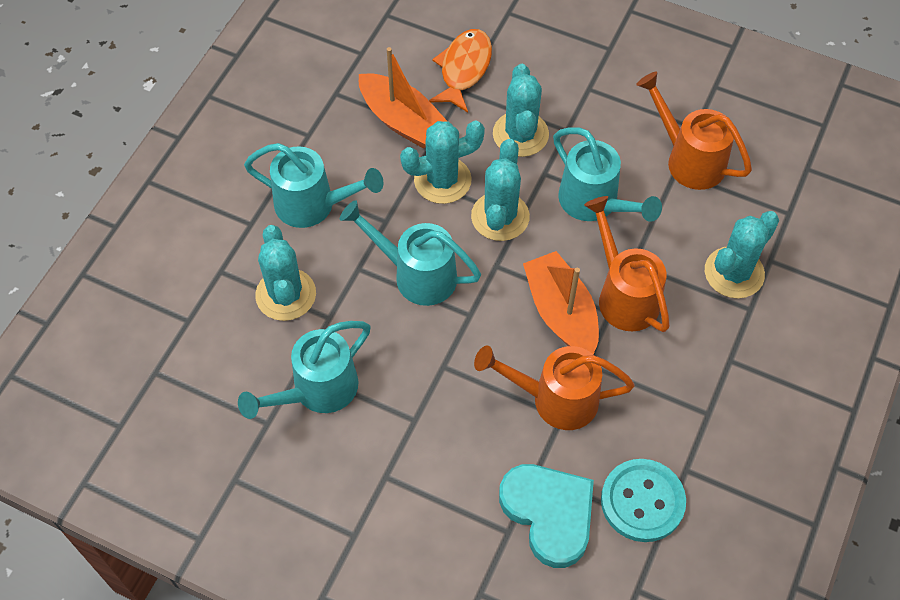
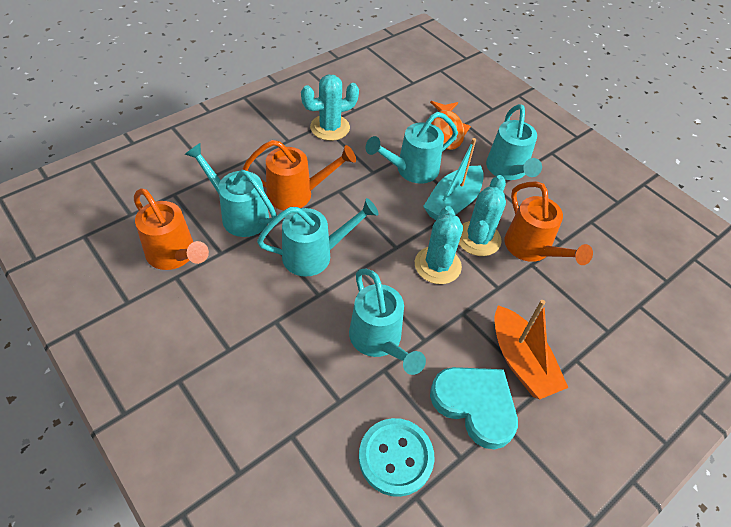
orange boat: [359,47,448,149] [523,251,599,355] = 2 -> [495,300,568,399] = 1
turquoise boat: none = 0 -> [423,138,484,220] = 1
turquoise cactus: [255,225,316,321] [400,121,485,204] [471,139,530,241] [493,64,549,157] [705,211,779,299] = 5 -> [301,75,359,141] [415,206,463,284] [459,175,506,256] = 3
turquoise watering can: [238,321,371,419] [244,143,383,228] [340,200,481,306] [553,127,662,222] = 4 -> [185,143,277,237] [257,198,379,277] [349,269,426,375] [366,112,458,184] [486,104,542,180] = 5

